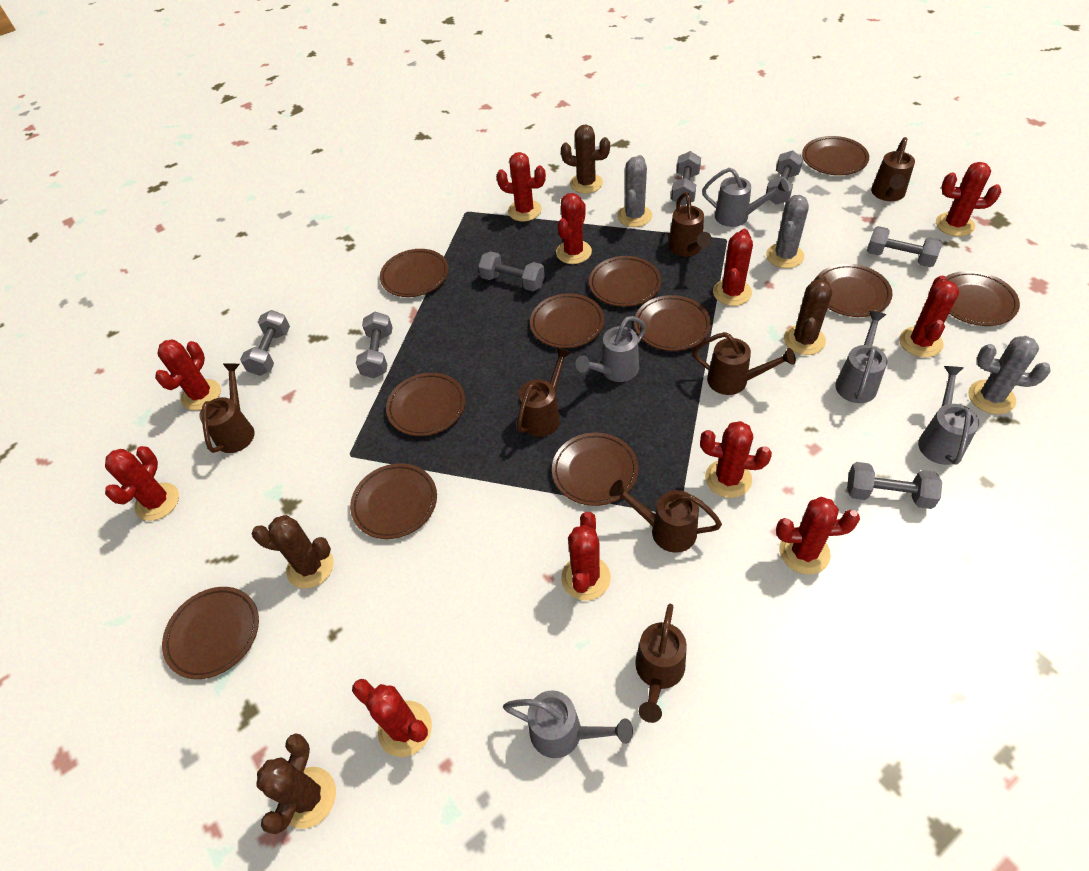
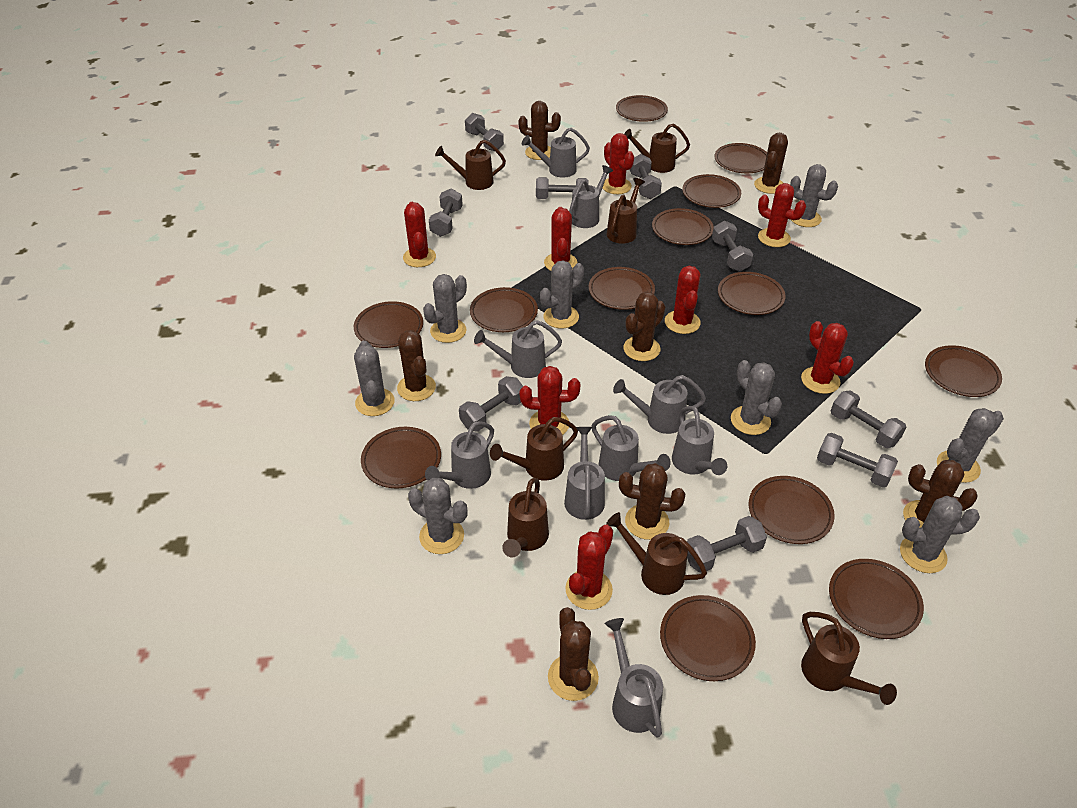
brown cactus: [252,515,334,589] [256,733,336,834] [561,125,610,194] [784,275,832,355] = 4 -> [397,330,436,401] [518,101,561,160] [548,607,599,701] [619,463,685,540] [623,292,665,361] [754,133,788,194] [903,460,977,528] = 7
brown plate: [162,587,259,679] [350,463,437,539] [380,249,449,297] [386,373,466,436] [530,293,604,348] [552,433,639,506] [589,256,661,307] [634,295,711,351] [802,136,869,175] [817,264,893,317] [946,271,1020,326] = 11 -> [354,301,423,348] [361,427,441,489] [470,287,538,332] [589,267,655,310] [616,95,668,122] [652,208,714,245] [660,595,756,681] [682,174,741,208] [715,143,767,173] [718,272,785,315] [748,476,835,544] [829,559,924,639] [925,345,1002,397] = 13
grey cactus: [617,155,652,227] [766,195,809,268] [968,336,1051,414] = 3 -> [354,340,395,416] [408,478,468,554] [423,274,467,343] [540,260,584,328] [731,360,782,435] [790,164,838,227] [900,496,980,573] [937,408,1004,483] = 8
grey dumbbell: [240,310,290,376] [356,312,392,378] [478,251,545,291] [671,151,701,206] [766,150,803,205] [847,462,942,509] [867,226,942,267] = 7 -> [429,188,463,237] [459,376,523,431] [465,113,504,151] [536,177,588,199] [630,154,662,199] [687,516,767,573] [712,221,753,272] [817,433,898,487] [831,391,906,448] = 9
grey watering can: [503,690,633,758] [576,316,646,382] [702,168,789,227] [835,311,887,403] [918,366,979,465] = 5 -> [425,421,494,489] [474,320,562,378] [522,128,590,178] [564,427,605,520] [569,165,613,228] [592,415,671,481] [605,618,663,738] [613,375,706,434] [672,406,727,475] = 9
red cactus: [105,446,179,521] [155,339,221,410] [352,679,432,757] [496,152,546,221] [556,193,592,264] [561,512,611,600] [700,421,772,498] [713,229,753,306] [776,497,860,574] [899,276,959,357] [936,162,1001,236] = 11 -> [403,202,436,267] [520,366,580,435] [544,207,577,271] [565,525,613,610] [603,133,634,194] [665,266,701,334] [758,183,806,247] [801,321,854,394] = 8

